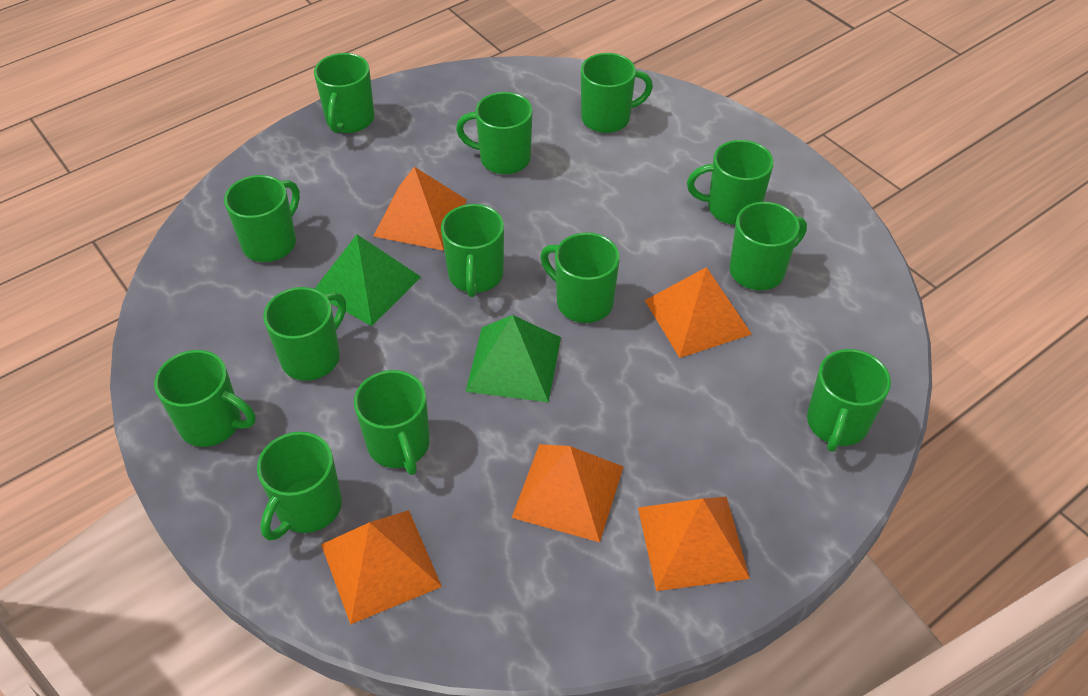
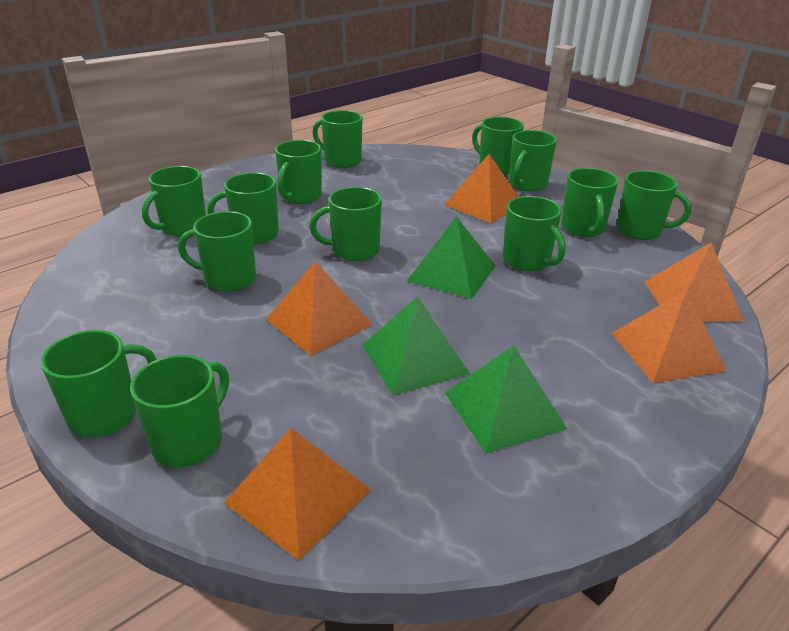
green pyramid: [315,235,421,326] [466,315,561,402] = 2 -> [362,296,470,395] [407,216,495,299] [445,345,567,453] = 3

